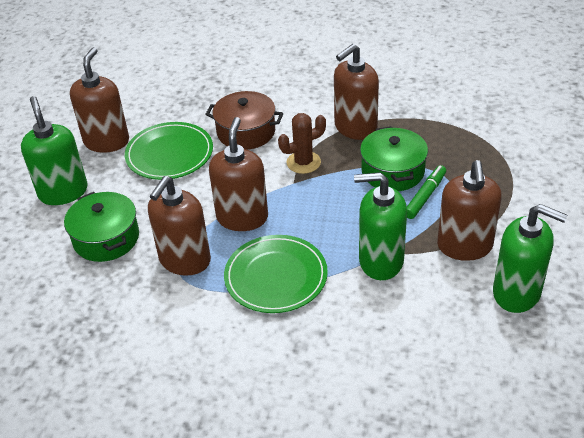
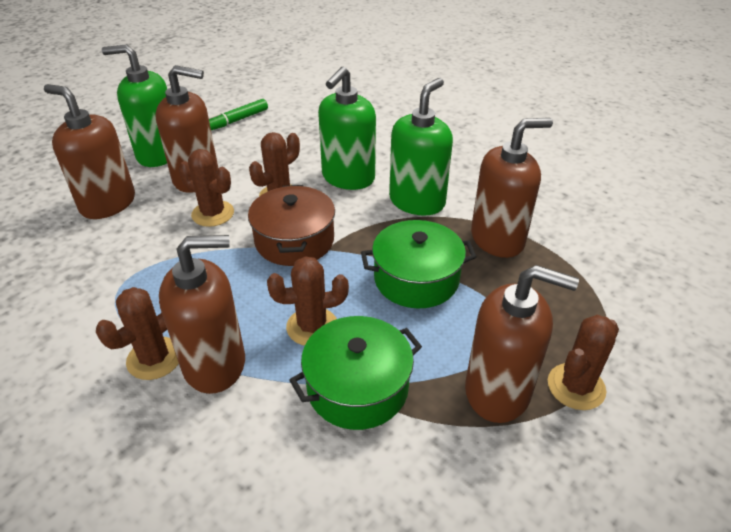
brown cactus: [278,113,326,174] = 1 -> [96,287,179,380] [179,149,234,227] [249,132,300,196] [267,256,349,346] [548,315,619,410] = 5
green plate: [125,122,213,180] [224,235,328,313] = 2 -> none = 0

